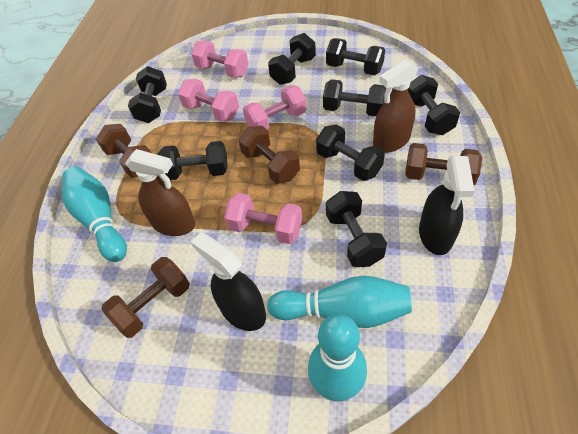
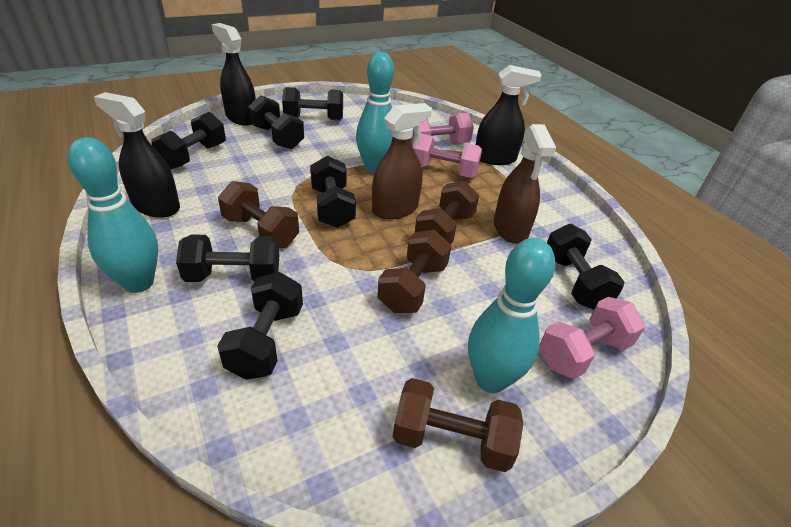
black dumbbell: [128,66,167,123] [157,141,228,180] [268,33,316,85] [316,124,385,181] [323,79,386,116] [326,38,385,75] [326,191,387,267] [408,75,460,135] = 8 -> [151,112,226,169] [176,234,279,282] [217,272,303,380] [248,95,304,149] [282,87,343,120] [310,156,356,228] [547,224,625,310] = 7
black spray bottle: [191,232,266,331] [419,156,475,255] = 2 -> [94,92,180,218] [212,23,256,126] [476,65,541,165] = 3
pink dumbbell: [178,79,239,122] [191,41,248,78] [224,193,302,244] [243,85,306,130] = 4 -> [411,112,474,147] [413,134,482,178] [539,297,645,379] = 3

